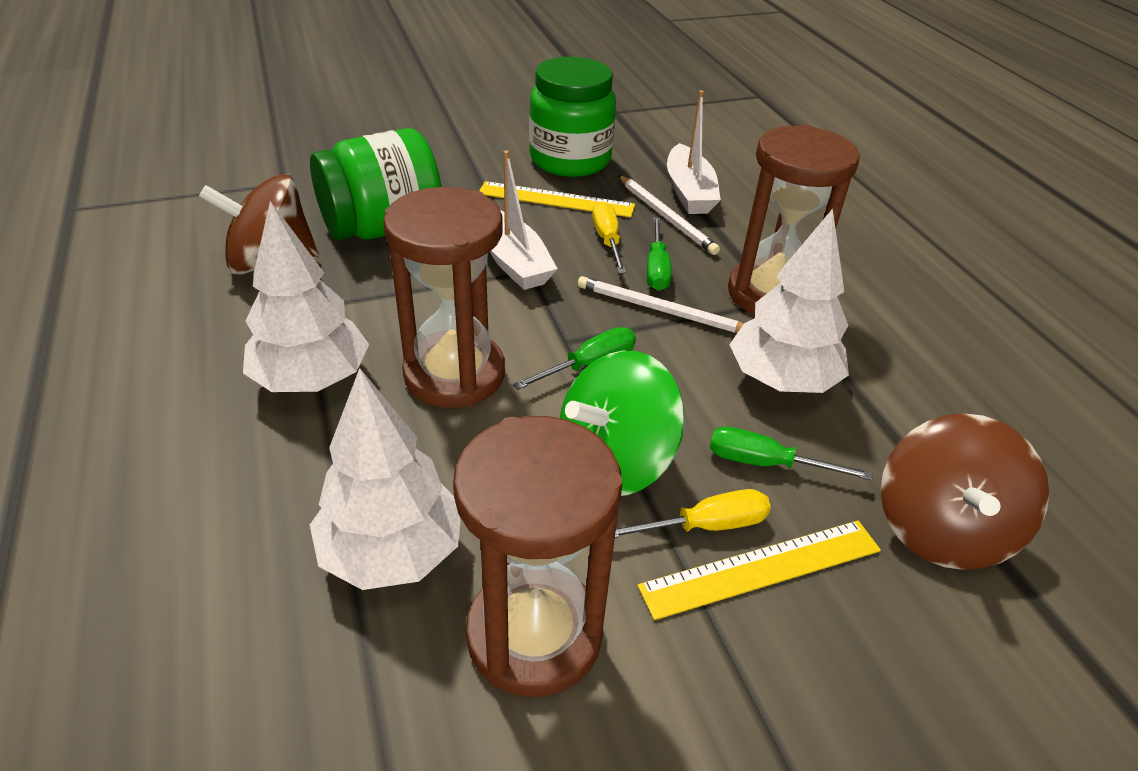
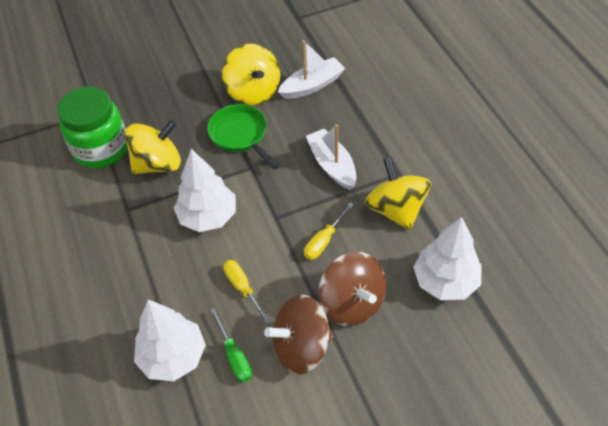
brown hourglass: [383,187,505,408] [453,416,622,697] [728,125,860,315] = 3 -> none = 0
green jar: [310,128,442,240] [529,57,616,177] = 2 -> [57,87,128,168] = 1
green pan: none = 0 -> [207,104,280,169] = 1
green screwdriver: [513,327,636,390] [647,217,672,291] [710,427,873,480] = 3 -> [210,308,252,382] = 1
green spinning top: [560,350,685,496] = 1 -> none = 0
white pencil: [578,276,743,333] [618,175,720,255] = 2 -> none = 0
yellow ruler: [479,181,635,218] [637,521,881,620] = 2 -> none = 0
yellow spinning top: none = 0 -> [125,120,181,174] [222,44,280,105] [365,157,432,230] = 3

